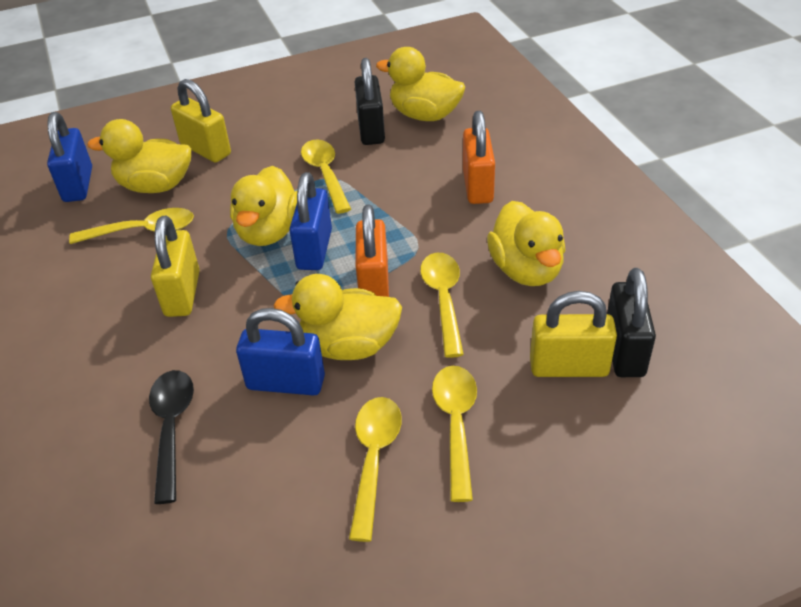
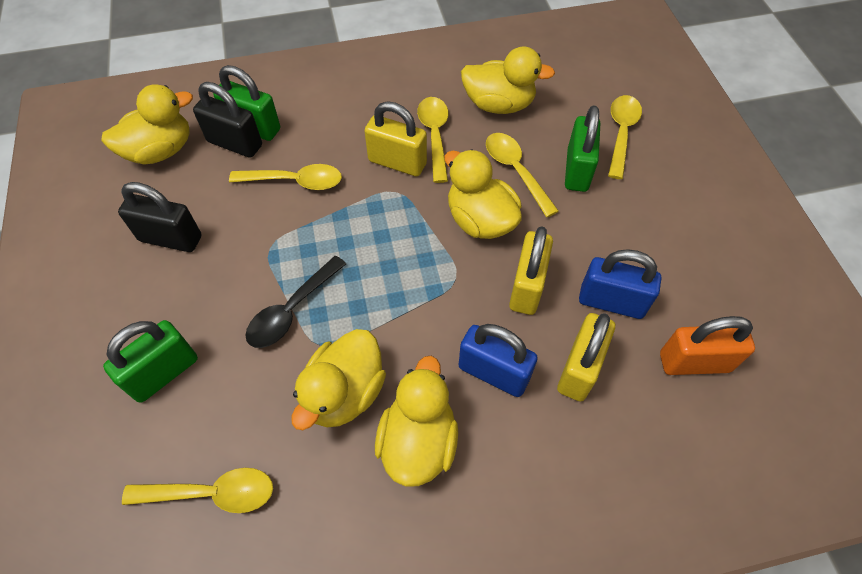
blue padlock: [47,112,92,202] [236,308,325,396] [289,172,332,270] = 3 -> [459,324,538,397] [579,249,661,319] = 2
green padlock: none = 0 -> [103,320,198,403] [213,65,280,141] [565,105,600,192] = 3
orange padlock: [356,204,389,297] [463,111,495,204] = 2 -> [660,316,755,375] = 1

